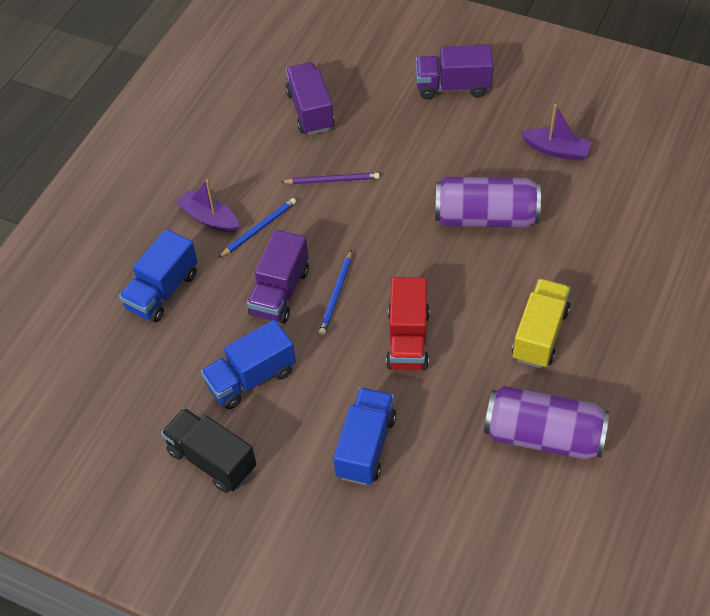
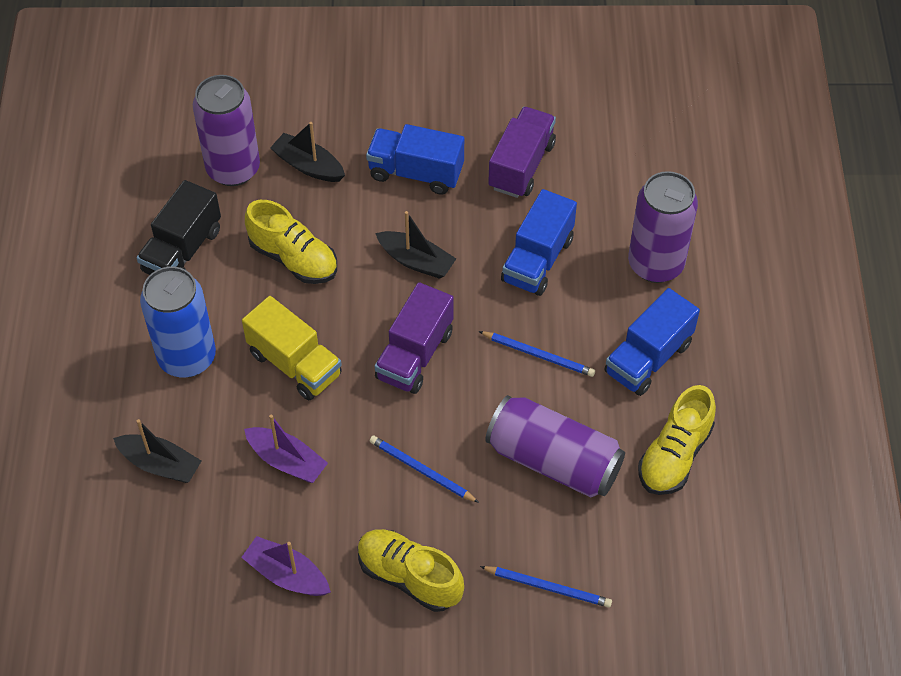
black boat: none = 0 -> [113,419,201,483] [270,122,345,182] [375,211,456,279] = 3
blue can: none = 0 -> [140,267,216,378] = 1
blue pencil: [218,198,296,258] [319,249,352,335] = 2 -> [370,435,479,503] [479,331,595,377] [480,566,612,608] = 3
purple can: [435,177,541,228] [484,386,609,459] = 2 -> [193,75,260,186] [485,395,625,498] [628,171,698,283] = 3
purple pencil: [281,173,379,184] = 1 -> none = 0
purple truck: [247,230,309,324] [285,62,335,135] [416,45,493,99] = 3 -> [375,282,454,394] [488,107,556,198] = 2
red truck: [386,277,430,370] = 1 -> none = 0
yellow shoe: none = 0 -> [245,200,337,284] [358,529,464,612] [638,385,716,495] = 3

